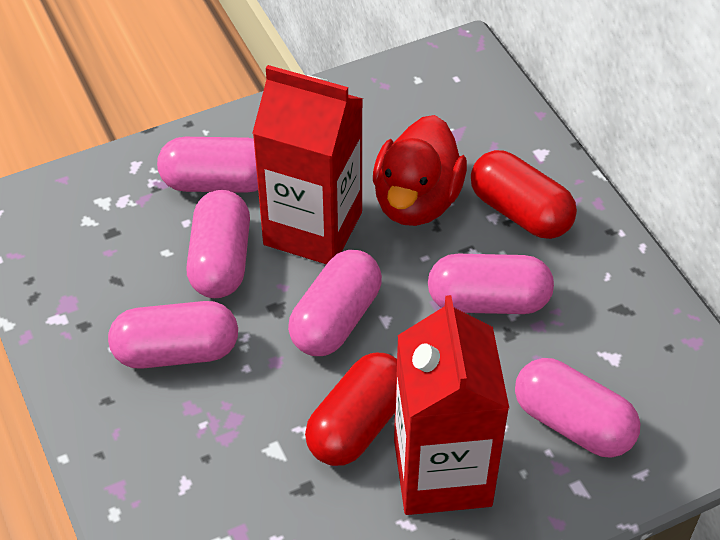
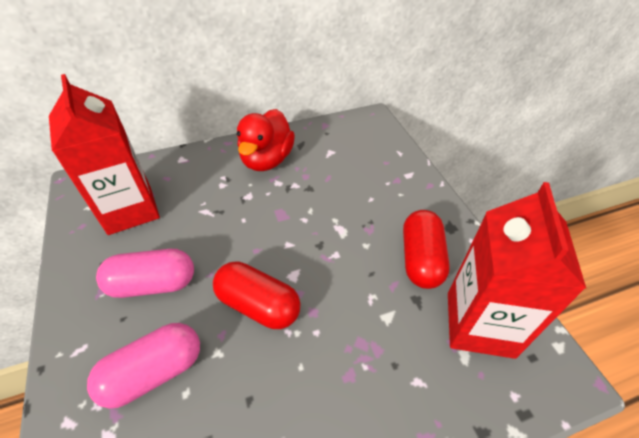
pink capsule: [108,301,238,369] [157,137,258,193] [186,190,250,298] [288,250,382,356] [428,254,554,314] [515,358,641,458] = 6 -> [87,323,200,409] [96,249,194,298] = 2

